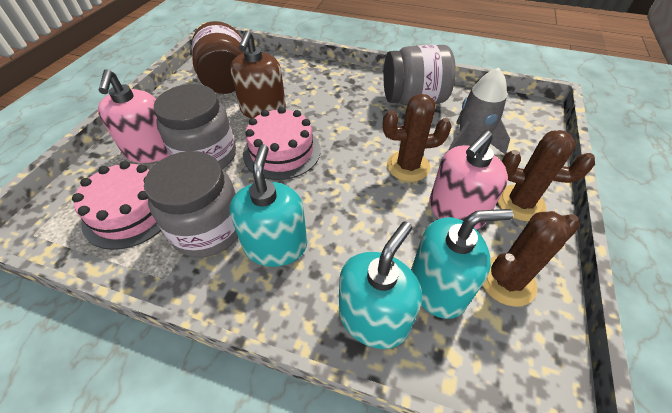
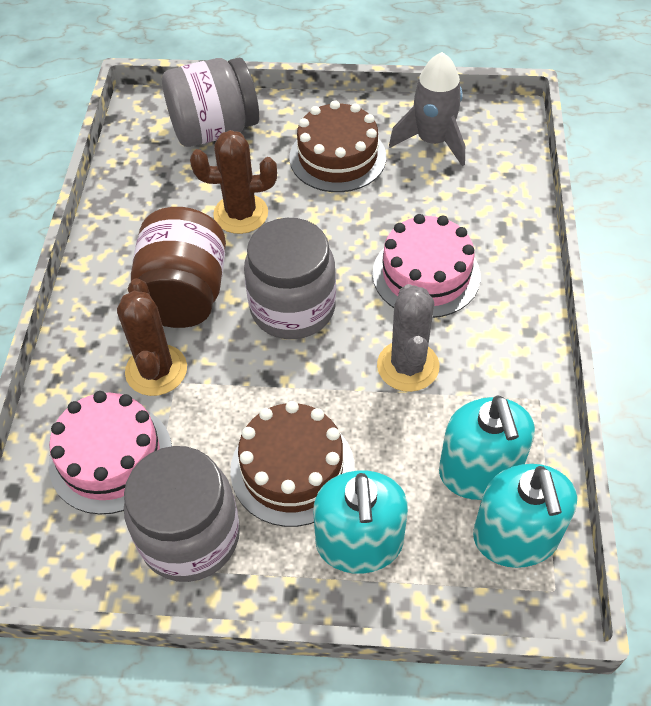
brown cactus: [383,94,452,182] [482,211,580,307] [498,130,595,221] = 3 -> [117,278,187,396] [190,130,277,234] = 2
brown cake: none = 0 -> [230,401,355,527] [289,100,386,192] = 2
brown soap dispenser: [230,30,286,118] = 1 -> none = 0
grey cactus: none = 0 -> [377,284,439,392] = 1
pink soap dispenser: [98,69,169,163] [429,130,508,230] = 2 -> none = 0

